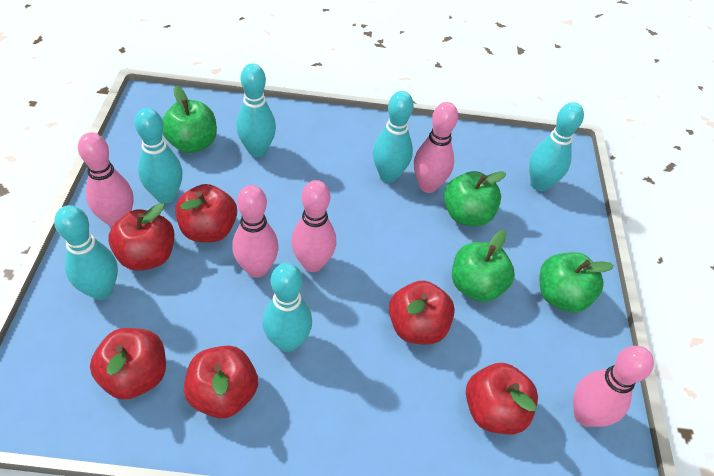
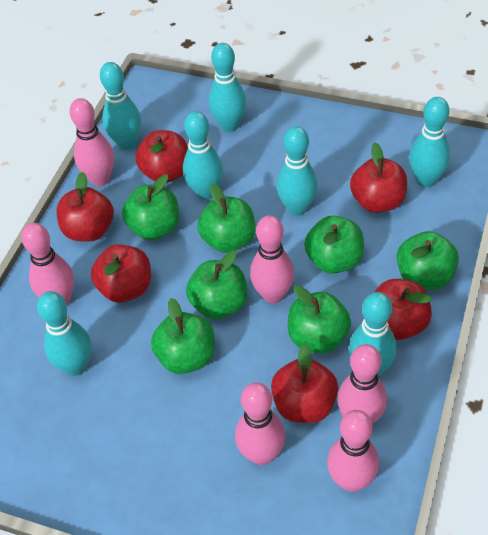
green apple: [162,86,217,153] [444,171,506,226] [452,230,515,302] [540,252,614,312] = 4 -> [122,174,179,240] [151,298,214,374] [186,250,247,319] [198,183,256,253] [288,285,351,354] [304,216,364,274] [396,231,459,290] = 7
pink bowling pin: [78,132,134,228] [232,185,279,278] [291,180,336,272] [414,102,458,193] [573,346,654,427] = 5 -> [21,223,74,305] [69,98,114,186] [235,382,285,465] [250,215,294,303] [327,410,379,492] [337,344,387,424] = 6
turquoise bowling pin: [54,205,118,300] [135,108,183,203] [236,63,276,157] [262,263,312,352] [373,91,414,183] [529,102,584,191] = 6 -> [37,291,92,376] [100,62,141,150] [183,111,223,200] [209,43,246,132] [276,126,318,216] [349,292,397,376] [409,97,450,188] = 7

